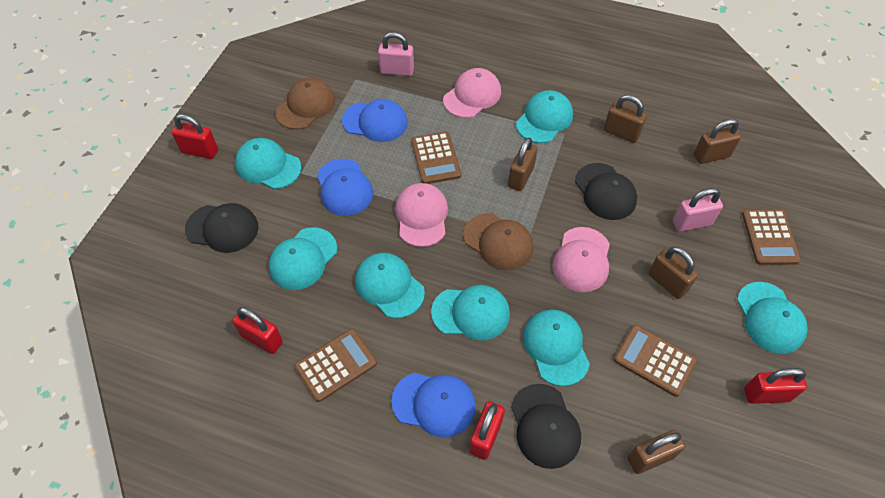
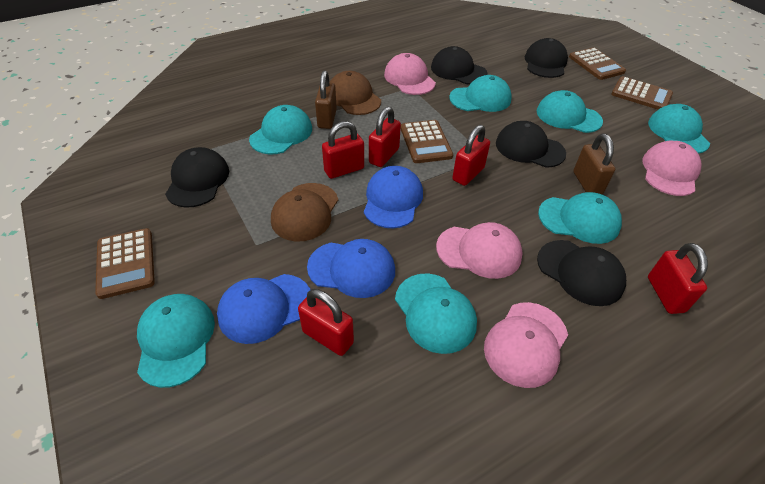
black cap: [185,203,259,253] [511,384,581,469] [575,163,637,220] = 3 -> [165,147,229,208] [431,46,488,84] [496,121,566,168] [525,38,568,78] [537,240,626,306] = 5
brown padlock: [508,138,538,191] [604,95,647,143] [627,430,686,474] [648,247,698,299] [694,119,741,164] = 5 -> [315,71,337,129] [574,134,615,195] = 2
pink cap: [395,183,448,247] [443,68,501,118] [552,227,610,292] = 3 -> [384,53,436,95] [436,222,523,279] [484,302,568,388] [642,141,702,196] = 4
pink padlock: [378,32,414,76] [673,188,723,232] = 2 -> none = 0
red padlock: [172,114,218,159] [232,307,283,354] [469,401,505,460] [744,368,807,404] = 4 -> [298,289,354,356] [322,121,364,179] [369,107,401,167] [452,125,490,186] [648,243,708,314] = 5

